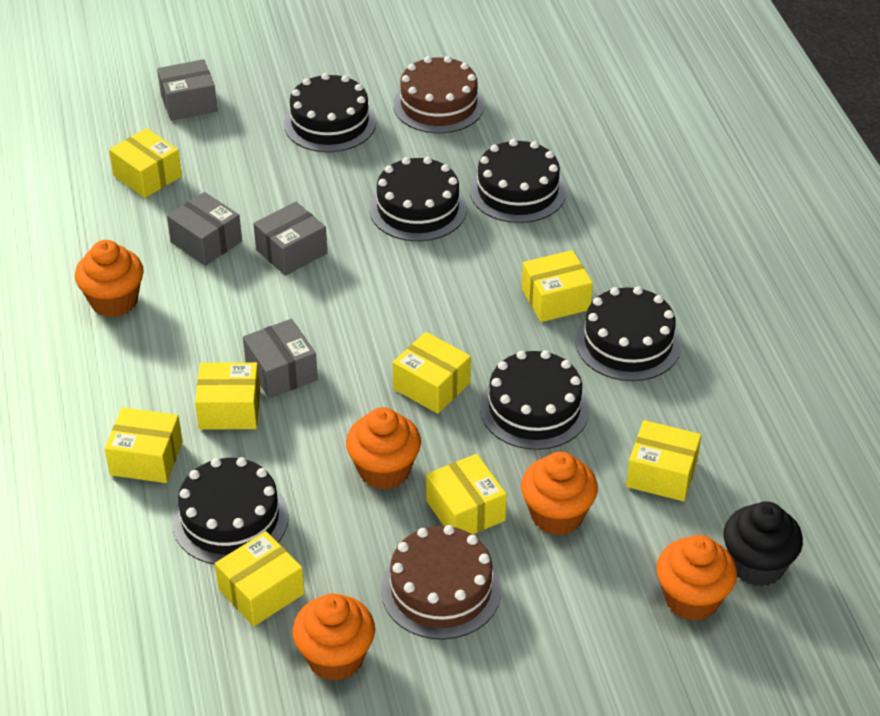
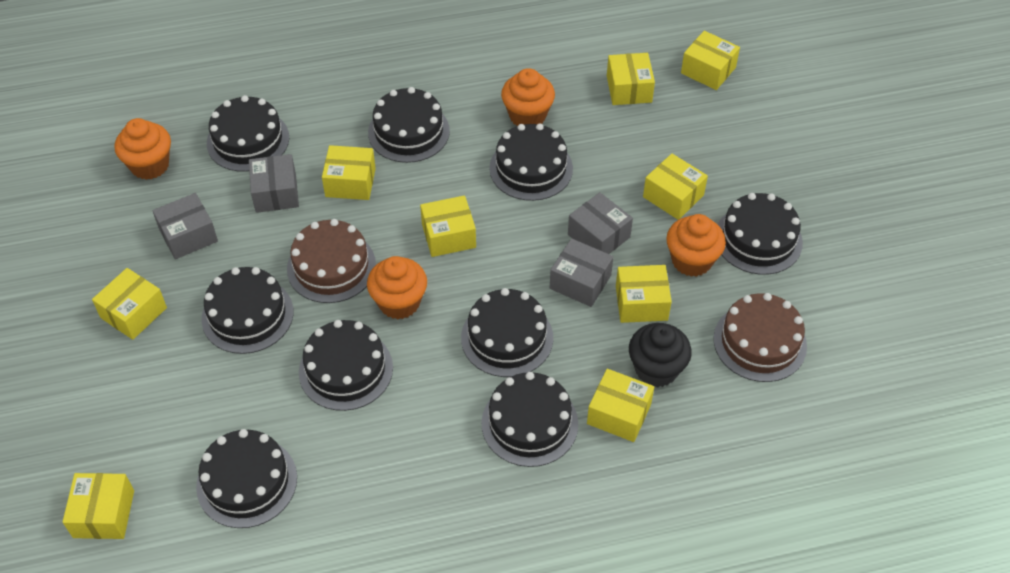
black cake: [172,457,289,564] [284,73,376,152] [369,157,467,241] [470,139,566,223] [480,350,589,450] [576,286,681,381] = 6 -> [196,429,297,528] [202,267,293,354] [207,95,289,172] [299,320,393,411] [368,87,450,163] [461,288,553,377] [481,372,578,467] [489,123,573,201] [717,193,803,275] = 9
orange cupcake: [75,240,144,317] [292,593,375,681] [346,407,421,490] [521,452,598,535] [656,535,737,621] = 5 -> [114,118,171,180] [367,256,427,319] [501,68,555,126] [666,214,726,277] = 4
yellow box: [105,407,183,483] [109,128,182,198] [195,362,260,430] [215,531,305,626] [392,332,471,414] [426,454,507,535] [522,250,593,322] [626,420,701,501] = 8 -> [62,473,134,539] [92,268,167,340] [322,145,376,200] [420,195,476,257] [587,369,654,442] [607,53,655,105] [616,265,672,323] [643,154,708,220] [681,31,740,90] = 9

